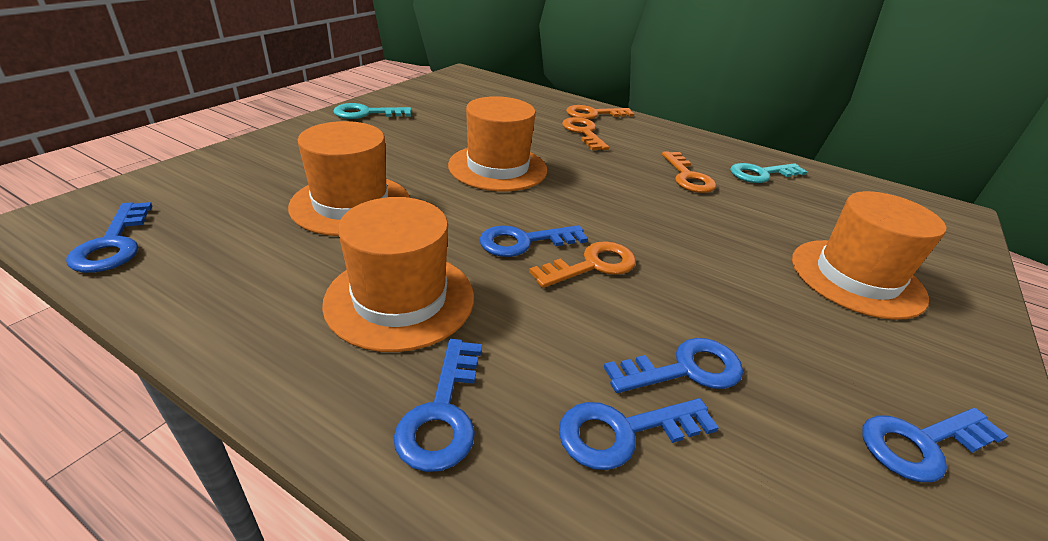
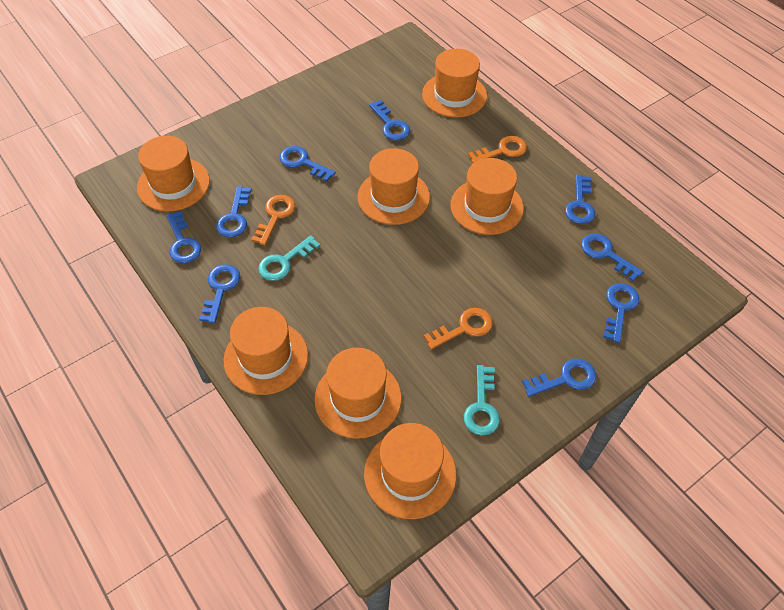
blue key: [66,202,152,273] [394,339,482,472] [479,225,588,257] [559,398,719,470] [604,338,743,393] [862,408,1008,482] = 6 -> [167,211,201,263] [199,264,240,323] [216,186,251,238] [280,146,336,182] [369,100,410,141] [522,359,596,397] [565,175,595,224] [581,233,643,281] [603,283,640,343] = 9
orange hat: [288,121,410,236] [322,197,474,352] [448,96,547,192] [792,191,946,320] = 4 -> [137,136,210,211] [224,307,308,395] [315,347,402,439] [358,148,430,225] [364,423,456,519] [422,49,487,118] [451,158,524,235] = 7
orange key: [529,241,636,288] [562,117,609,150] [566,105,634,119] [662,151,716,193] = 4 -> [251,195,295,245] [424,308,493,350] [468,136,527,163] = 3

